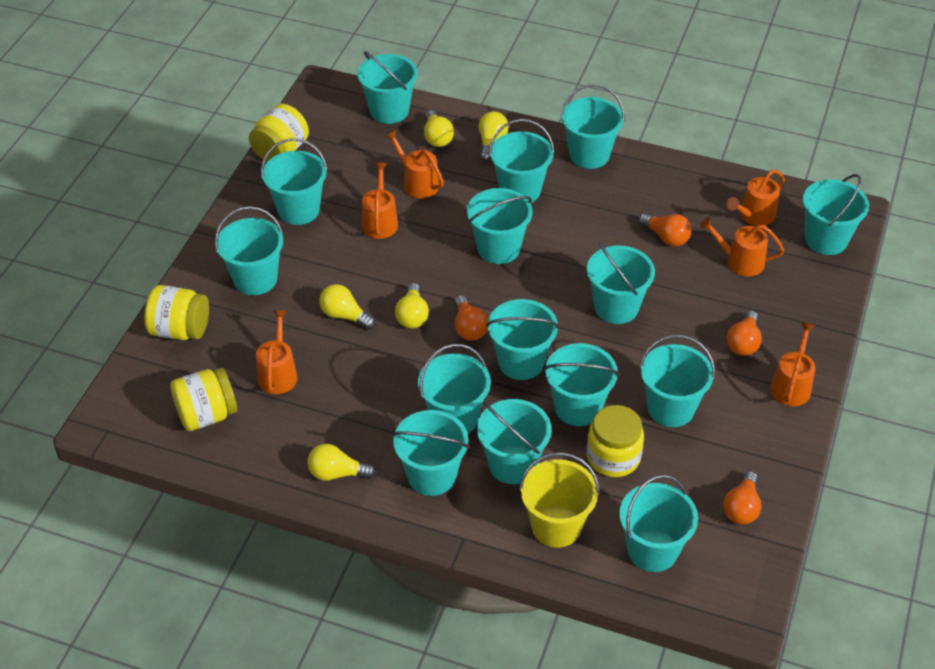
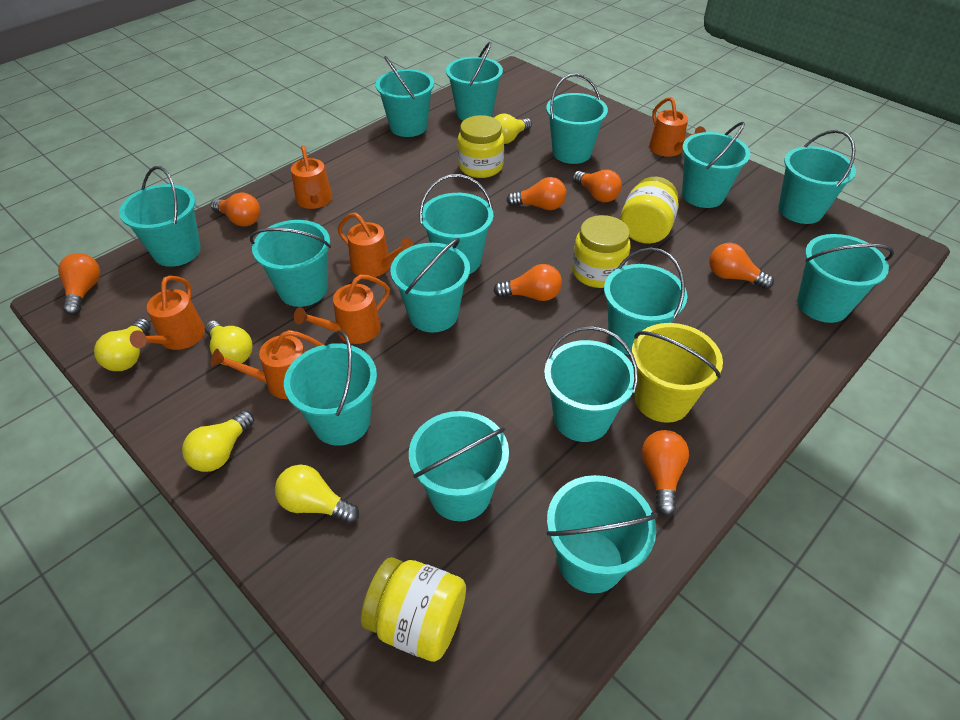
orange light bulb: [454,296,488,341] [638,213,691,246] [723,471,762,525] [727,310,762,356] = 4 -> [58,253,100,315] [211,192,260,226] [493,264,562,301] [506,177,566,210] [573,170,622,203] [642,430,689,516] [709,243,774,289] = 7

